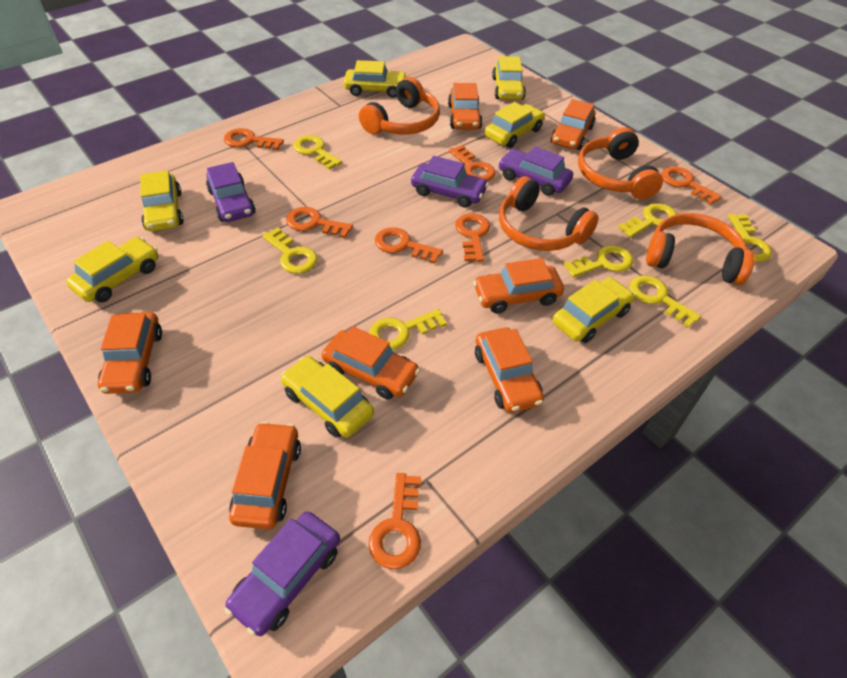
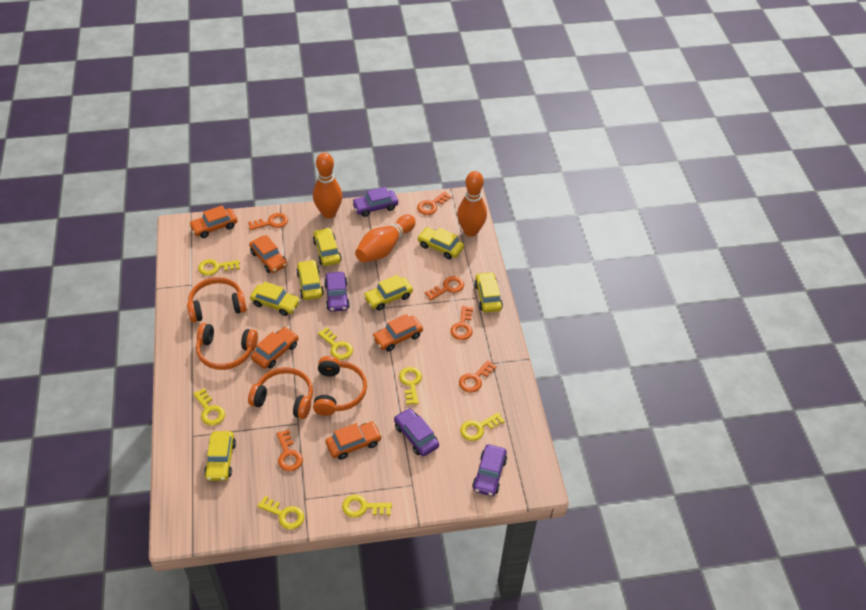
orange bowling pin: none = 0 -> [313,153,342,218] [355,215,416,262] [457,171,487,237] = 3
orange car: [98,312,162,394] [229,422,301,529] [322,326,420,400] [448,83,483,130] [473,258,564,314] [475,327,544,413] [551,99,595,150] = 7 -> [189,205,237,238] [249,235,287,273] [251,327,298,369] [326,422,382,460] [372,314,423,351] = 5
orange key: [224,128,284,150] [286,207,353,238] [369,473,421,569] [375,227,443,264] [449,145,496,181] [455,213,490,262] [661,166,722,205] = 7 -> [248,213,288,230] [277,430,303,471] [417,191,452,215] [425,276,464,300] [450,306,473,340] [459,360,497,393] = 6

